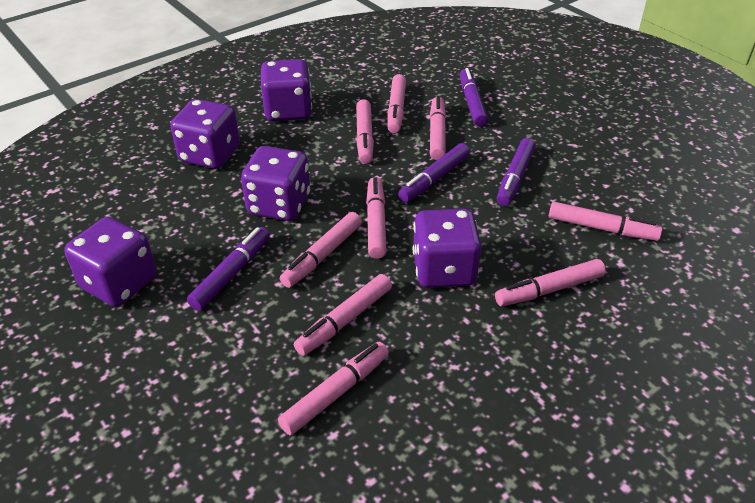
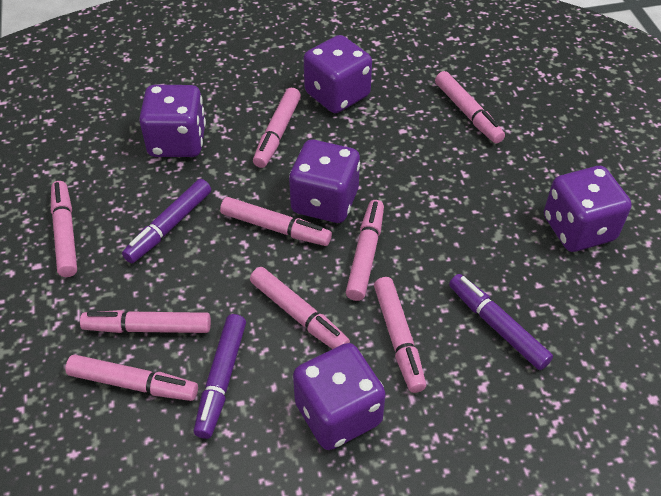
purple marker: [187,227,270,311] [398,143,470,202] [460,68,488,127] [497,138,535,206] = 4 -> [122,179,211,263] [194,314,246,439] [449,274,553,370] = 3

